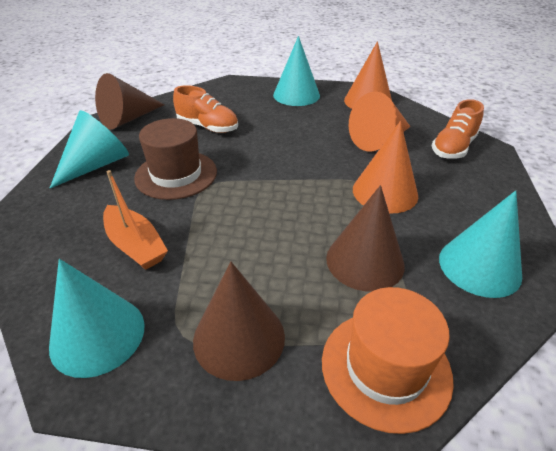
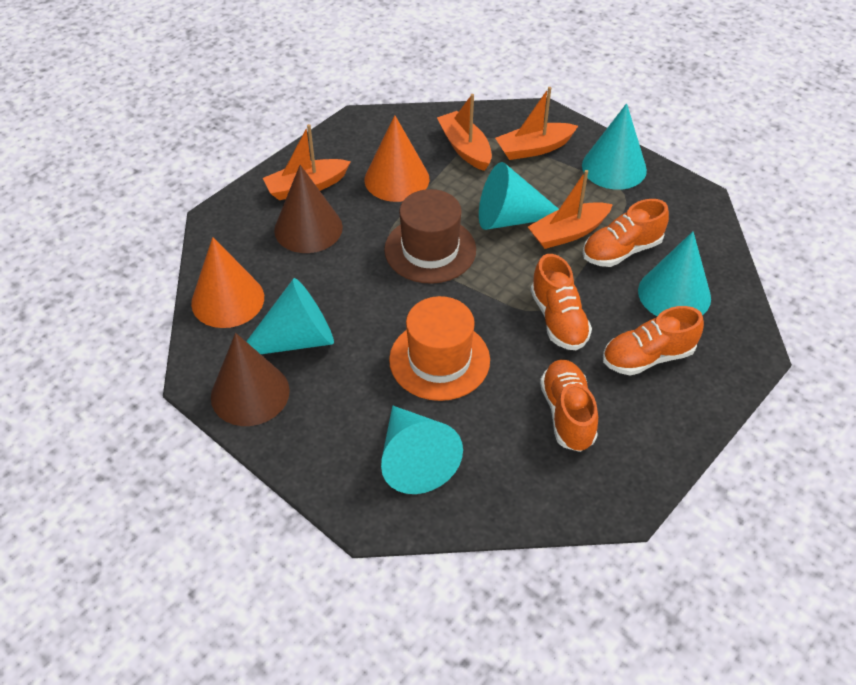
brown cone: [95,73,165,130] [193,261,285,381] [326,185,405,292] = 3 -> [211,333,290,426] [274,165,343,253] = 2
orange boat: [103,170,168,270] = 1 -> [263,124,351,200] [437,94,492,171] [495,87,578,160] [528,170,613,249] = 4
orange cone: [344,41,392,109] [349,92,411,151] [353,121,418,213] = 3 -> [191,237,264,328] [365,115,429,202] = 2
orange shoe: [173,85,238,133] [432,99,484,159] = 2 -> [531,254,592,350] [540,359,598,452] [583,199,669,267] [603,306,704,376] = 4
turquoise cone: [49,259,145,378] [50,110,129,188] [273,36,320,106] [439,190,522,298] = 4 -> [246,278,334,354] [381,406,463,494] [479,162,559,230] [582,103,647,190] [638,231,711,316] = 5

